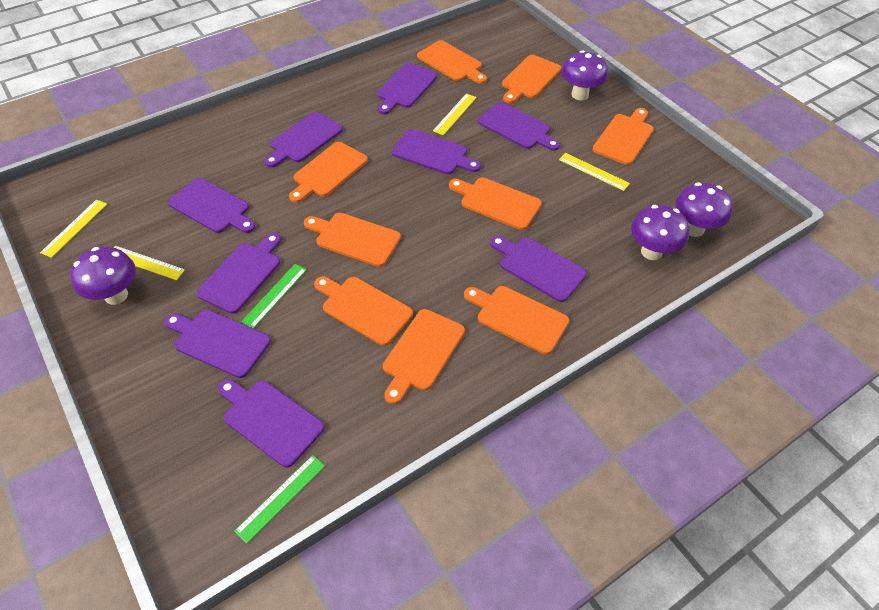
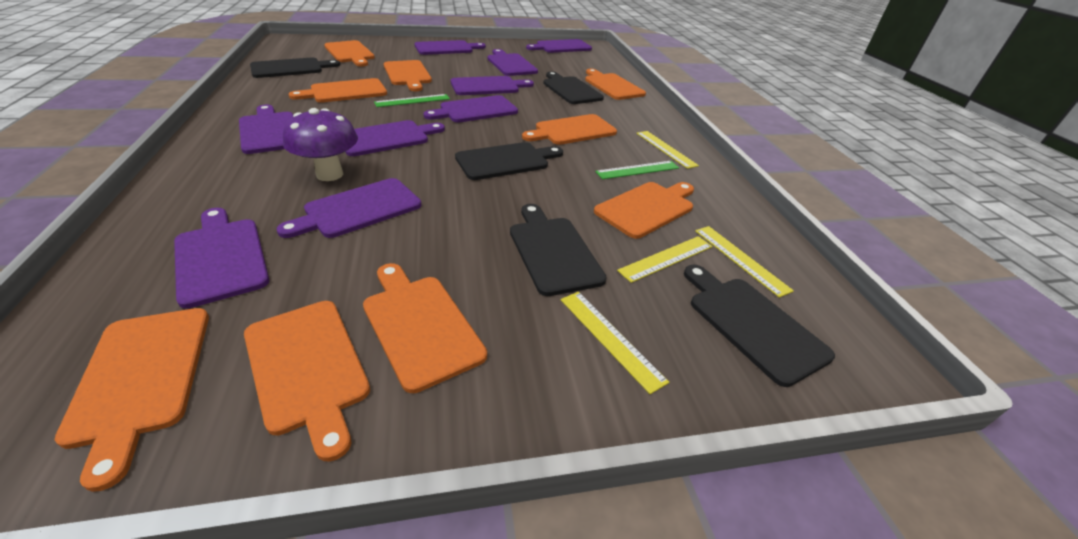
black cutting board: none = 0 -> [250,57,340,78] [455,142,563,180] [510,204,607,296] [543,71,604,104] [684,265,835,387] = 5
purple mushroom: [70,247,136,305] [561,50,608,100] [631,205,689,260] [675,182,733,237] = 4 -> [283,108,358,181] = 1

